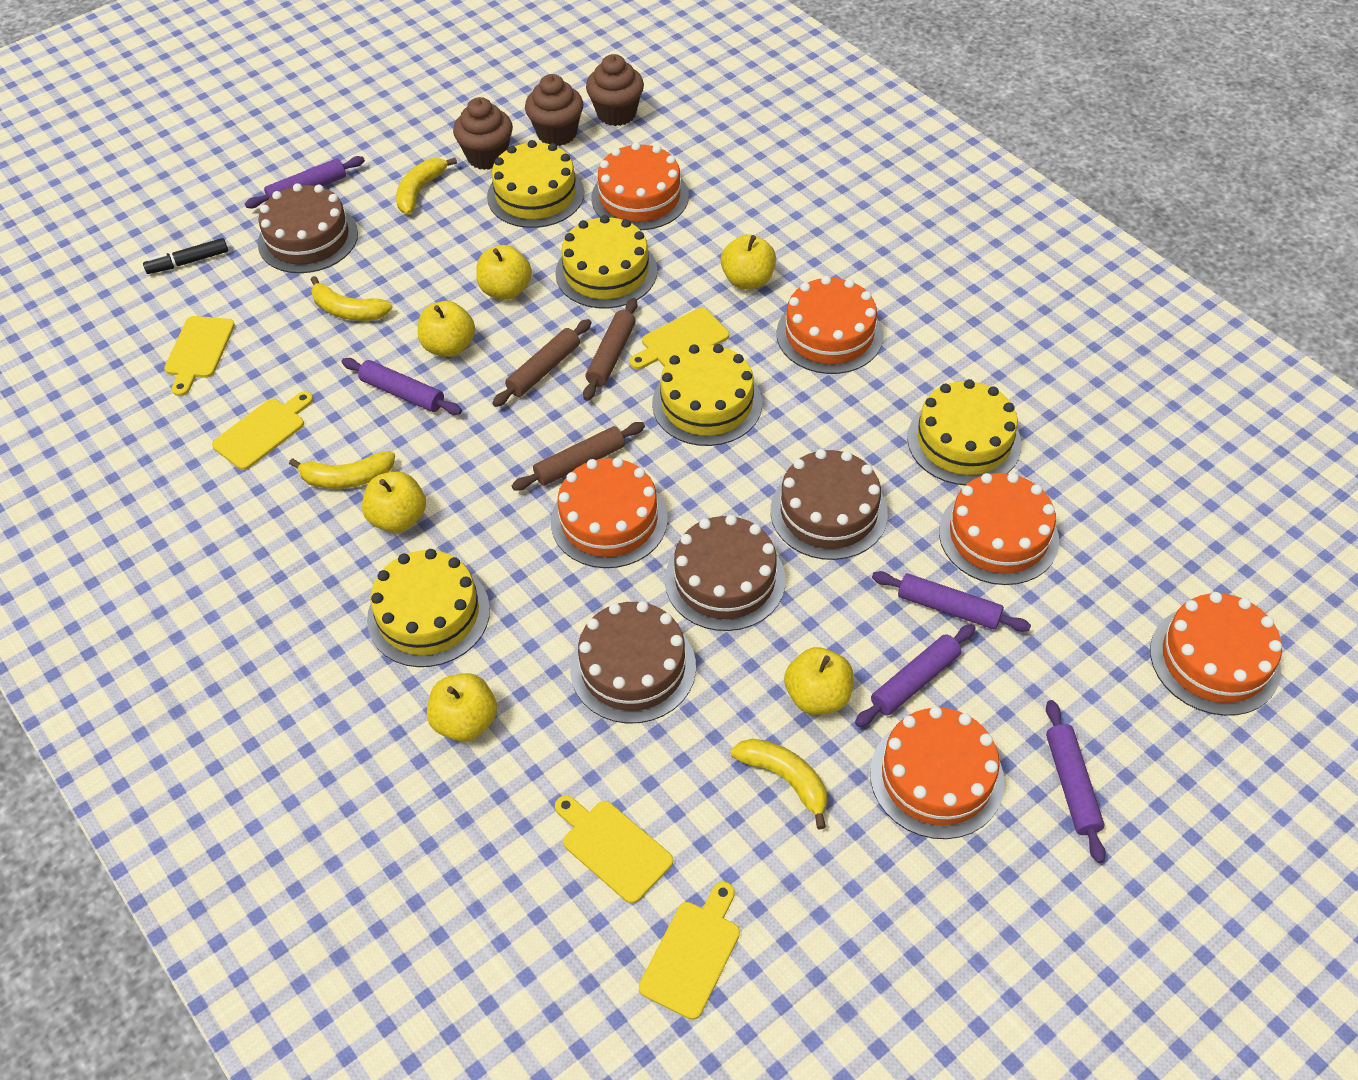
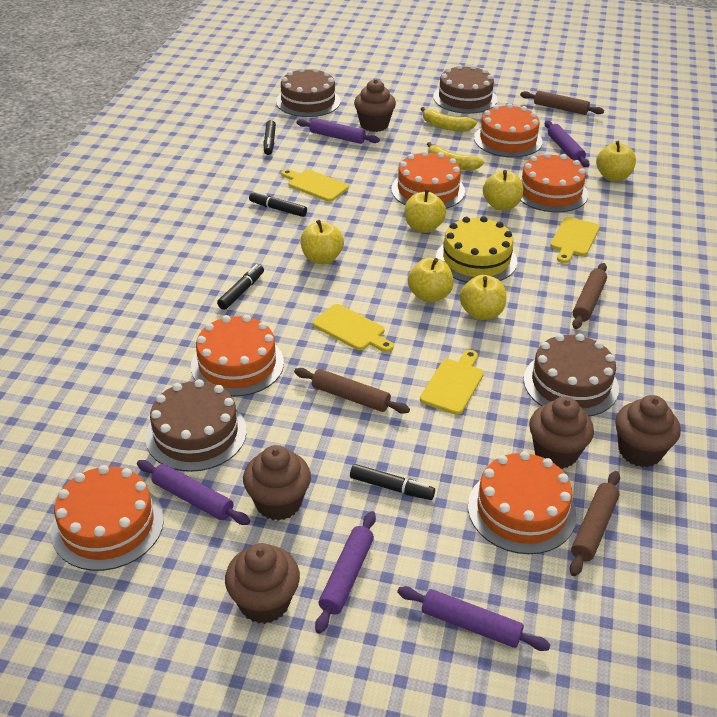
black marker: [143,238,228,274] = 1 -> [217,264,264,310] [249,191,307,217] [263,120,276,155] [350,464,435,500] = 4
brown cupcake: [453,97,513,170] [525,74,583,146] [586,54,644,126] = 3 -> [225,543,300,624] [243,445,311,521] [354,79,396,132] [529,397,594,469] [615,395,681,467] = 5
brown rolling pin: [493,319,591,407] [512,422,645,491] [583,298,638,401] = 3 -> [294,368,410,414] [520,91,604,115] [570,471,620,576] [572,263,607,329] = 4
yellow banana: [289,451,395,489] [311,276,393,321] [396,158,457,214] [731,739,827,829] = 4 -> [421,107,477,131] [427,142,484,170] = 2
yellow cake: [367,549,490,667] [487,140,584,228] [555,215,657,309] [652,344,762,446] [907,379,1022,485] = 5 -> [436,216,517,283] = 1
yellow cutting board: [164,316,235,396] [212,391,313,470] [555,795,673,904] [629,308,729,370] [639,882,740,1020] = 5 -> [281,169,349,202] [312,304,394,352] [420,350,484,415] [550,217,600,263] = 4

